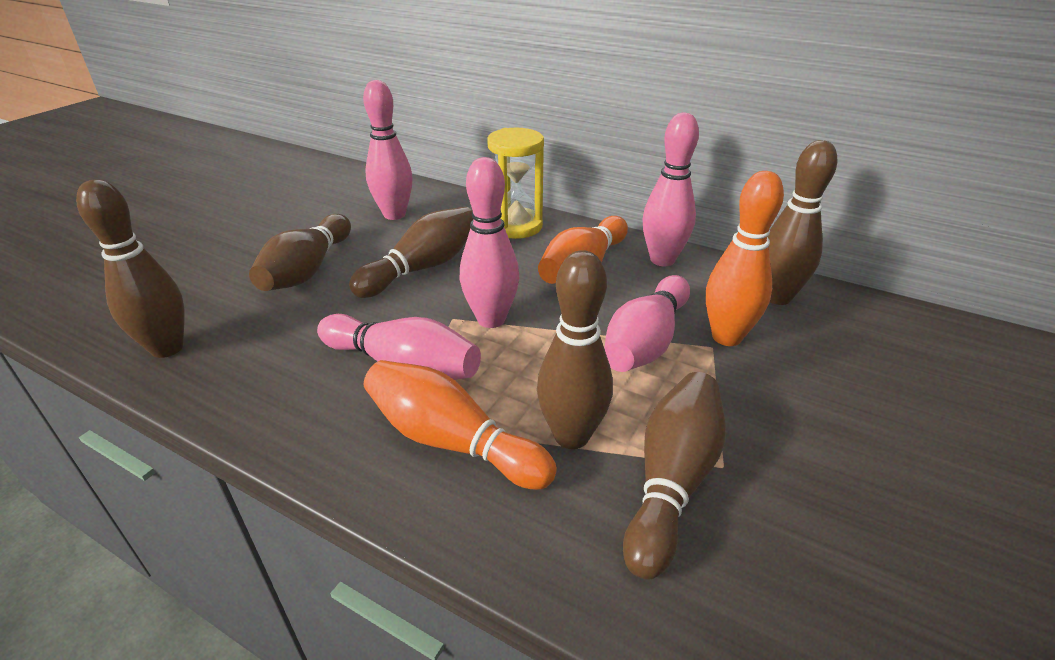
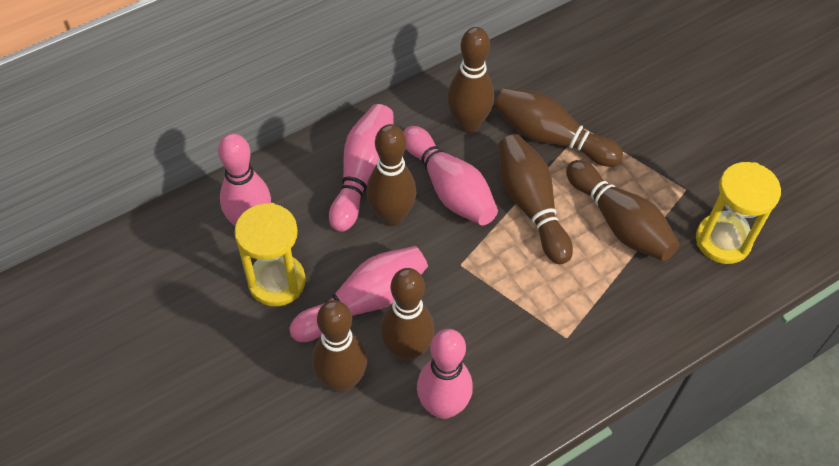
brown bowling pin: [76,179,185,358] [249,214,351,291] [349,207,473,298] [537,250,613,449] [623,372,726,580] [767,140,837,305] = 6 -> [312,300,367,393] [366,124,416,226] [380,268,434,362] [447,27,494,133] [494,87,623,167] [499,134,573,264] [566,160,680,261] = 7
orange bowling pin: [364,360,557,490] [538,216,628,284] [706,171,784,346] = 3 -> none = 0
yellow hourglass: [487,128,544,239] = 1 -> [234,203,306,306] [696,162,781,264] = 2

